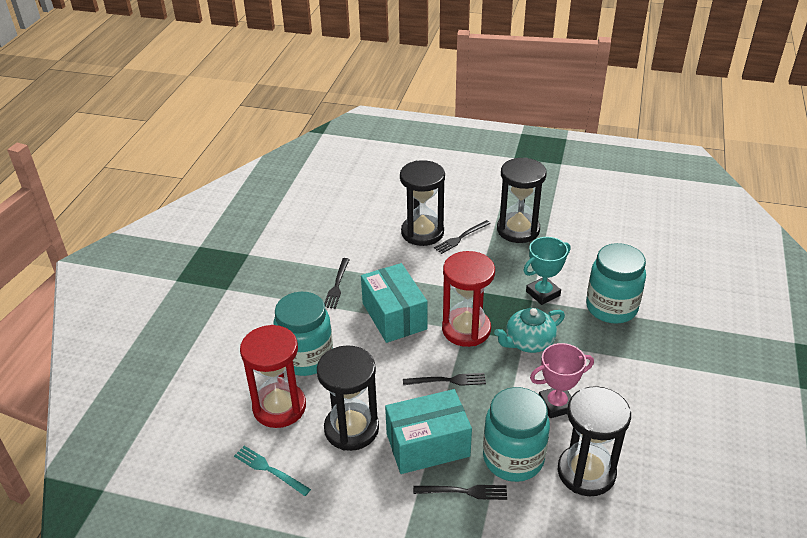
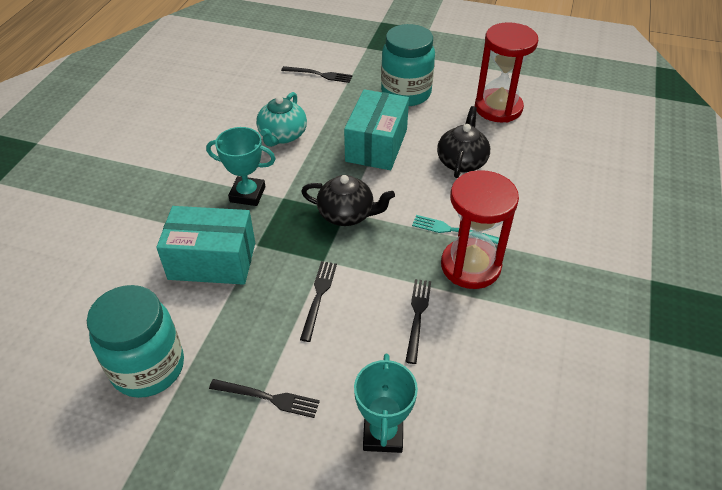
black hourglass: [317,345,379,451] [400,160,445,246] [497,157,547,243] [558,386,631,496] = 4 -> none = 0
black teapot: none = 0 -> [301,175,395,226] [437,106,490,178] = 2
pink trophy: [530,343,594,418] = 1 -> none = 0
turquoise jar: [273,292,333,376] [483,387,550,482] [586,243,646,324] = 3 -> [87,285,184,398] [381,24,435,106] = 2
turquoise trophy: [524,237,570,305] = 1 -> [206,127,276,206] [354,354,418,453] = 2

